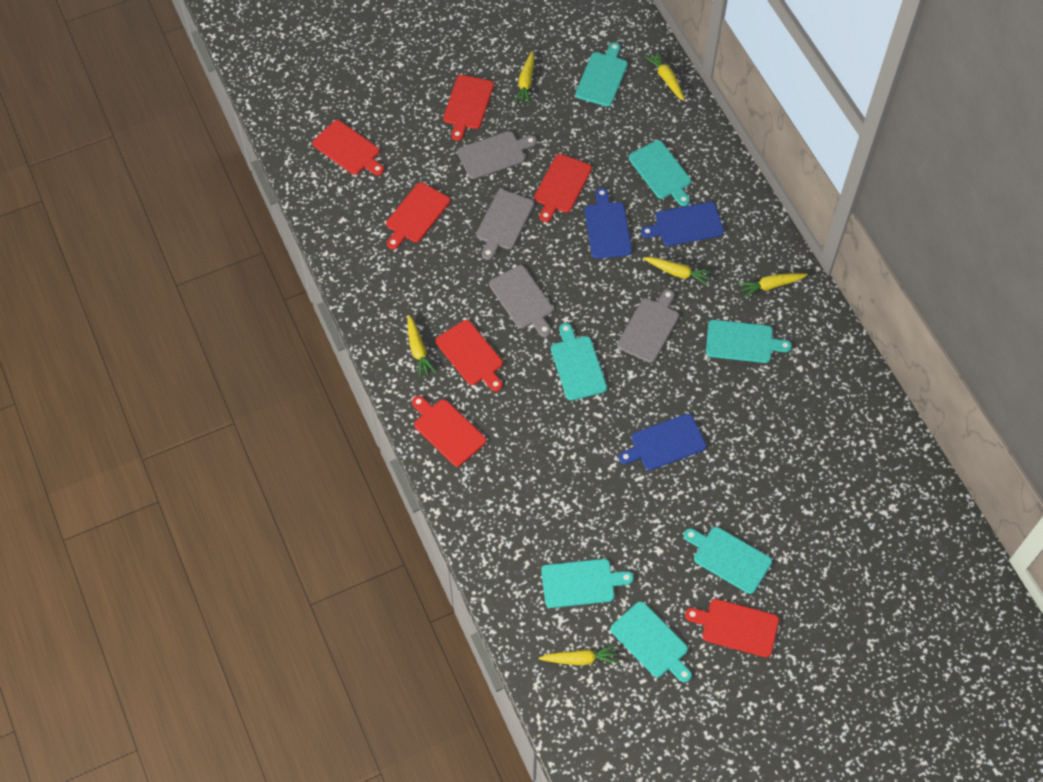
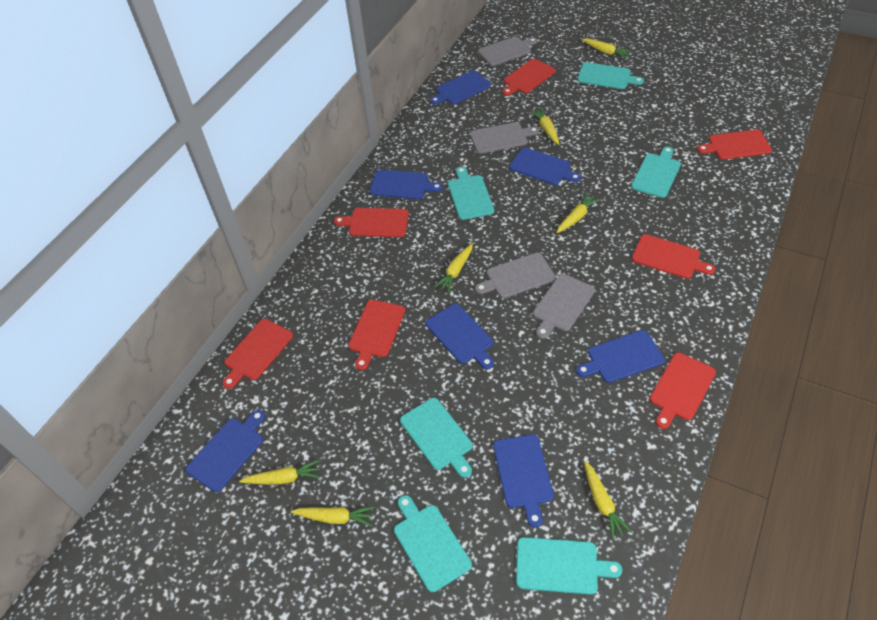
blue cutting board: [585,188,632,259] [619,414,706,470] [641,202,724,246] = 3 -> [185,410,265,492] [370,170,443,199] [426,304,494,369] [430,71,491,105] [493,434,554,527] [509,147,581,185] [576,330,665,383] = 7
turquoise cutting board: [541,559,634,608] [551,323,607,401] [575,42,628,106] [610,601,692,683] [629,140,691,206] [684,527,772,594] [706,320,792,363] = 7 -> [394,495,472,592] [400,398,472,478] [448,167,494,220] [516,537,622,595] [577,62,644,89] [631,147,681,198] = 6
yellow carrot: [408,315,437,378] [514,51,534,105] [539,645,618,665] [643,257,712,286] [644,51,685,101] [738,273,808,298] = 6 -> [239,460,321,484] [291,506,374,527] [435,244,473,293] [529,108,559,145] [556,193,600,233] [582,38,632,59] [584,461,632,540] = 7

